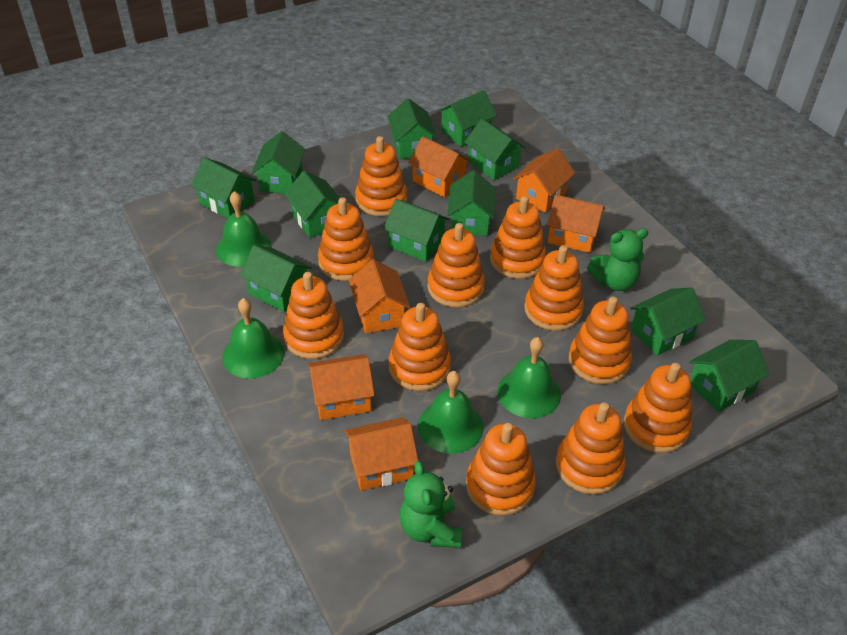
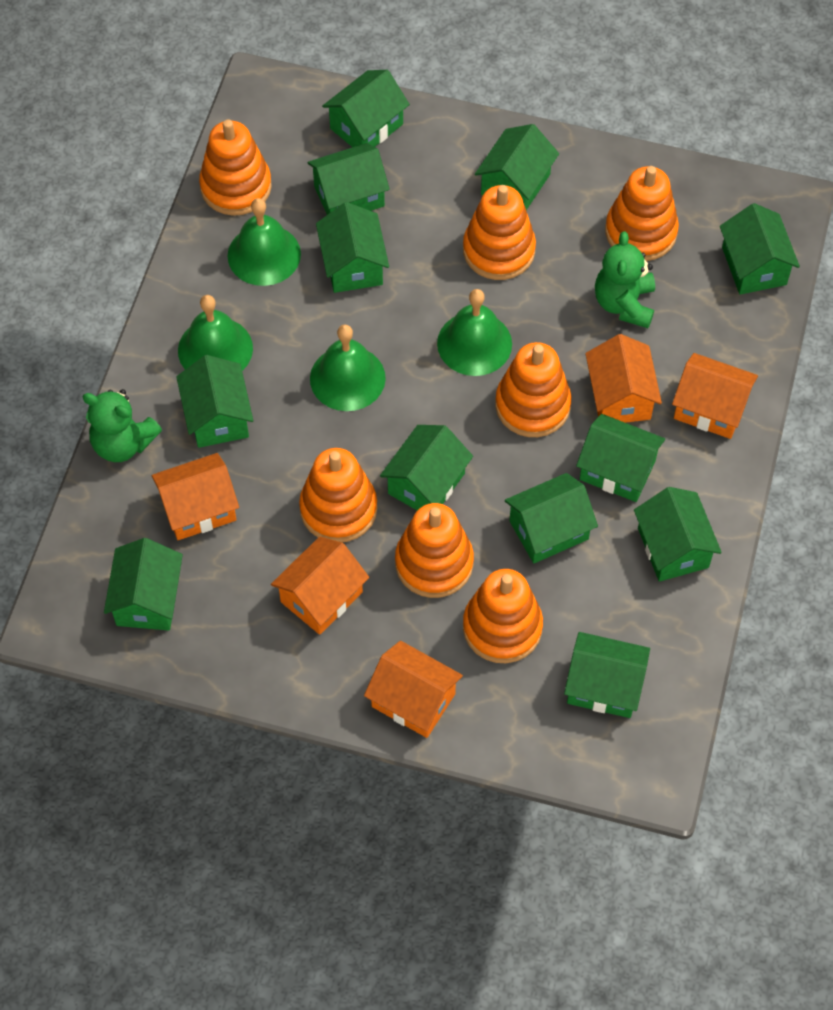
green house: [191,157,257,218] [240,245,312,312] [252,131,305,194] [284,171,339,238] [383,199,449,262] [387,98,437,159] [438,90,497,147] [447,170,495,236] [464,118,526,180] [630,288,706,356] [689,340,770,412] = 11 -> [104,538,183,631] [176,355,253,448] [307,143,390,215] [316,202,389,293] [322,70,410,147] [380,425,473,511] [475,124,559,210] [505,473,598,563] [564,632,650,718] [576,414,665,502] [634,487,722,582] [720,203,800,295] = 12
orange house: [308,354,375,420] [344,417,418,490] [349,259,410,333] [408,136,471,197] [513,148,575,213] [547,195,605,253] = 6 -> [152,453,239,540] [271,537,369,635] [364,641,463,738] [585,334,662,423] [672,353,758,439] = 5
orange stacking toy: [283,272,344,359] [318,197,374,281] [355,136,407,216] [389,303,451,391] [427,223,485,307] [466,423,536,516] [490,196,546,279] [524,245,584,331] [556,403,626,494] [569,297,632,384] [624,363,692,453] = 11 -> [199,119,272,216] [299,448,377,542] [395,503,474,598] [463,185,536,280] [463,569,543,663] [495,342,572,437] [605,166,679,261] = 7

